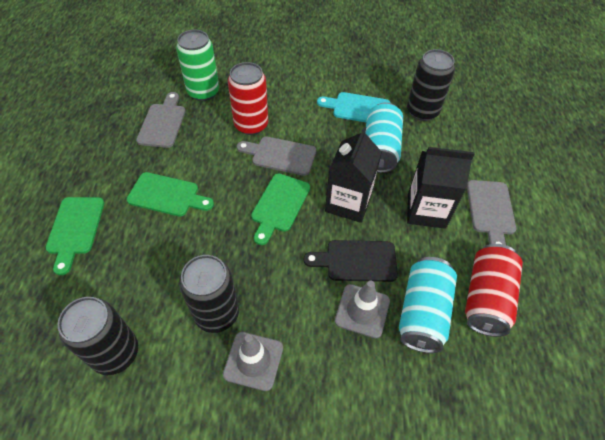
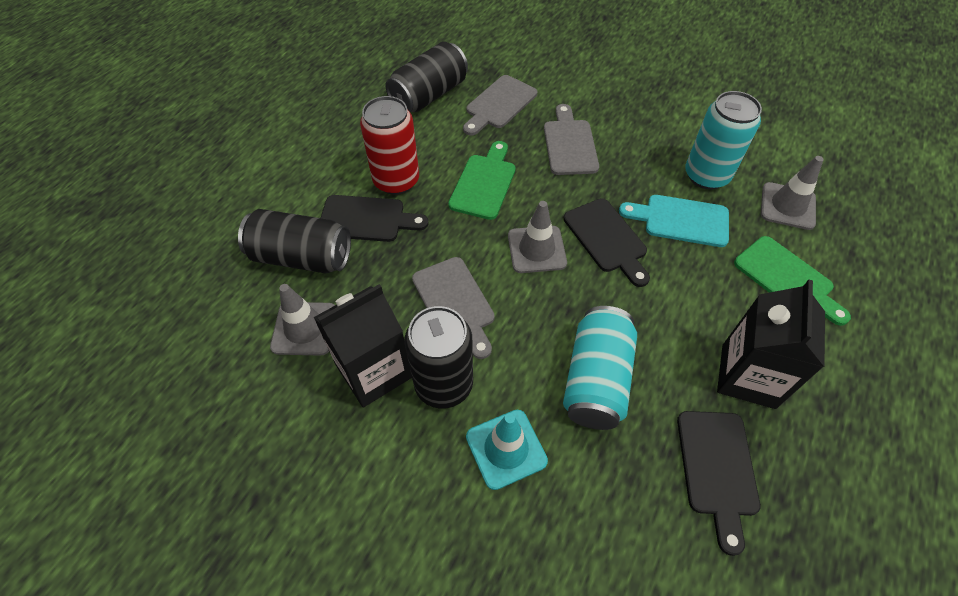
black cutting board: [304,240,398,282] = 1 -> [321,195,429,242] [564,199,650,287] [677,411,760,556] = 3
green can: [176,30,219,101] = 1 -> none = 0
green cutting board: [46,197,104,275] [127,172,214,216] [251,173,310,245] = 3 -> [448,141,516,220] [734,236,851,326] = 2
grey traffic cone: [223,332,283,391] [335,280,390,338] = 2 -> [270,284,335,356] [508,201,567,273] [761,156,824,230] = 3
red can: [228,62,268,135] [465,244,523,337] = 2 -> [360,96,419,195] = 1
turquoise traffic cone: none = 0 -> [466,410,548,490] = 1

